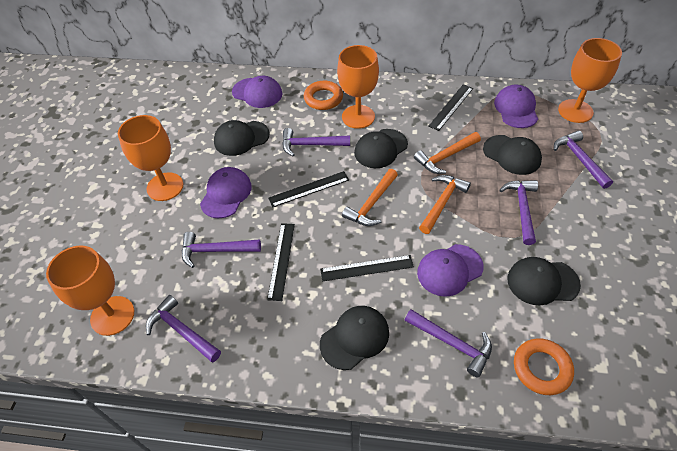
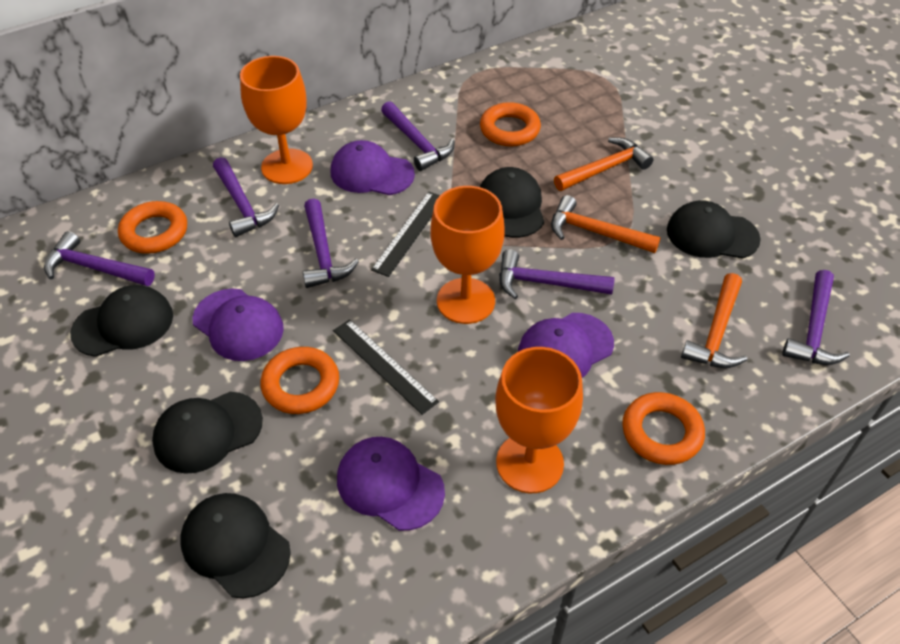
black ruler: [267,223,295,301] [268,171,349,207] [320,255,414,281] [428,84,473,131] = 4 -> [333,319,439,415] [371,192,440,277] = 2
orange goblet: [46,246,134,336] [118,115,183,201] [337,45,379,129] [558,38,622,123] = 4 -> [240,56,313,184] [431,186,505,324] [495,347,583,493] = 3
orange ring: [304,81,343,110] [514,338,574,395] = 2 -> [118,201,187,254] [260,347,339,414] [480,102,541,147] [622,392,705,465] = 4

